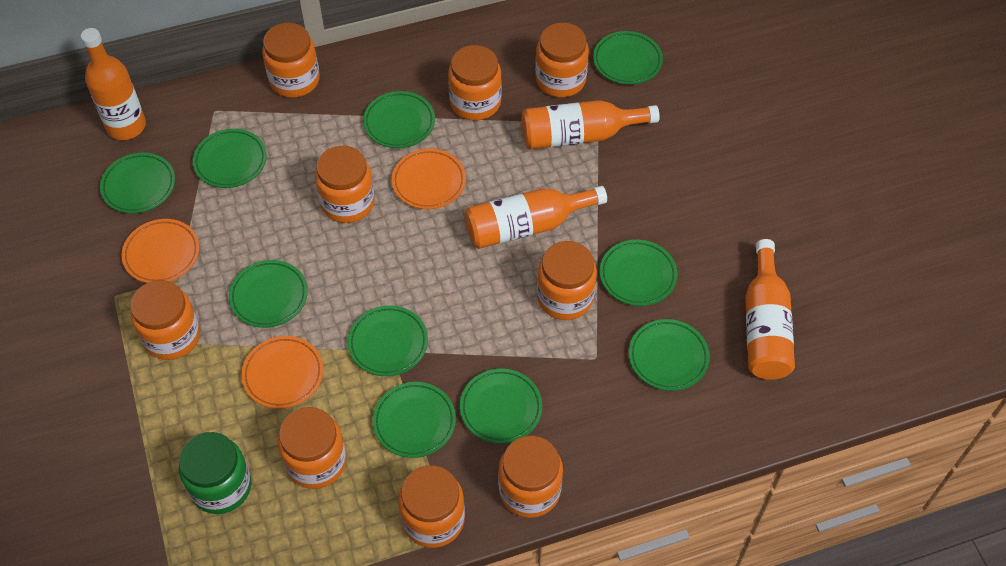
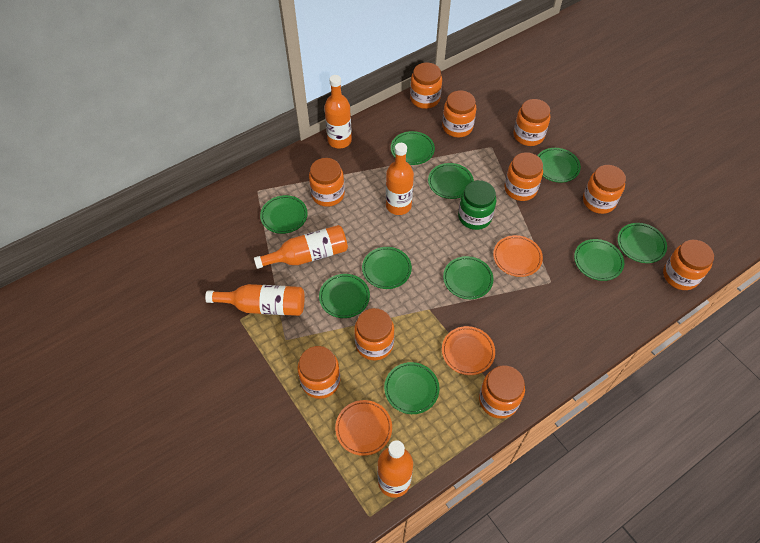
orange bottle: [81,28,146,140] [465,186,607,249] [522,100,660,149] [745,239,795,380] = 4 -> [205,284,304,316] [254,225,348,269] [325,75,352,149] [378,440,413,498] [386,143,414,215] = 5
orange jar: [130,280,200,360] [262,23,320,98] [278,407,347,489] [315,146,375,223] [398,465,465,548] [448,45,502,121] [498,436,563,518] [535,23,589,98] [537,241,597,320] = 9 -> [297,346,340,399] [309,158,345,207] [354,308,394,360] [410,63,442,109] [442,90,476,137] [479,365,525,419] [504,152,543,201] [514,99,550,146] [583,165,626,214] [663,240,714,290] = 10

